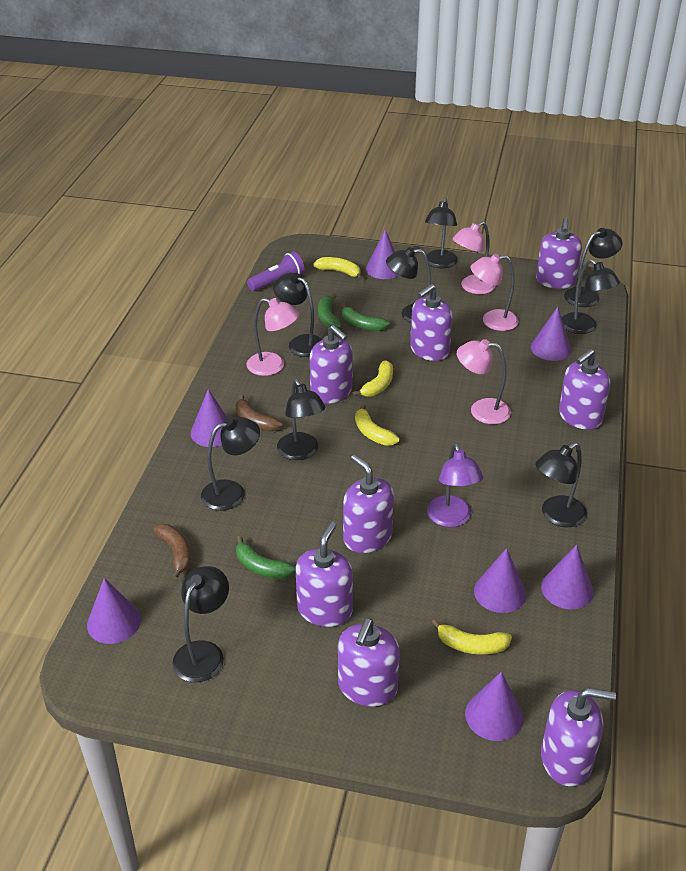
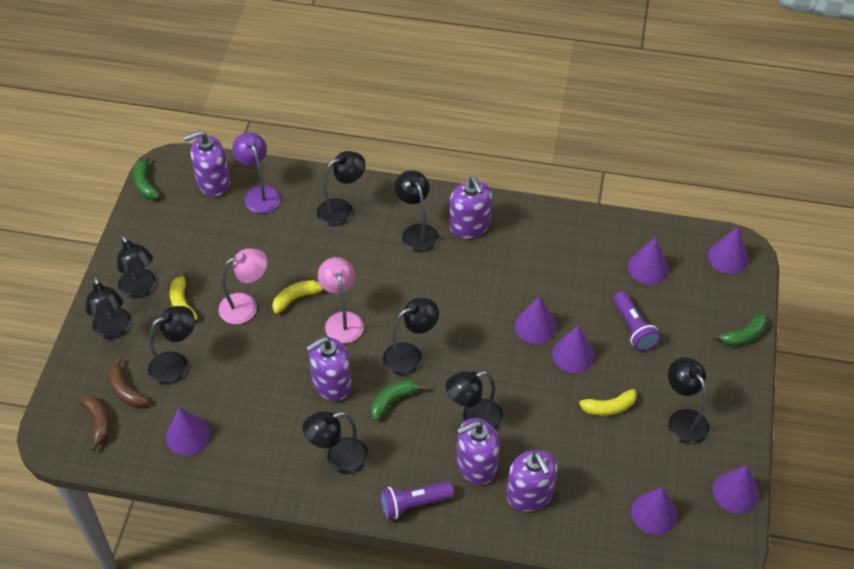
pink lamp: [247,298,299,376] [453,221,496,294] [457,339,511,424] [471,254,519,331] = 4 -> [219,248,268,324] [318,257,364,343] = 2
purple flashlight: [247,251,305,291] = 1 -> [380,481,454,520] [613,291,660,351] = 2
purple soap dispenser: [295,522,353,627] [310,325,353,404] [338,618,400,707] [343,455,394,553] [410,284,453,361] [536,218,582,289] [541,688,616,786] [559,349,610,430] = 8 -> [184,130,230,196] [306,337,352,401] [449,177,492,239] [457,418,500,485] [507,450,558,512] = 5
yellow banana: [313,257,363,279] [353,361,393,397] [355,404,399,446] [432,619,512,655] = 4 -> [170,271,198,320] [272,280,326,314] [573,389,637,416] = 3

